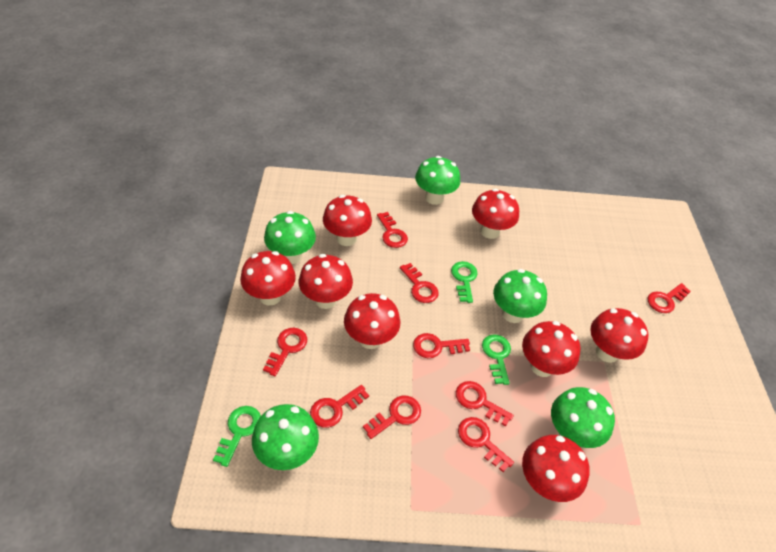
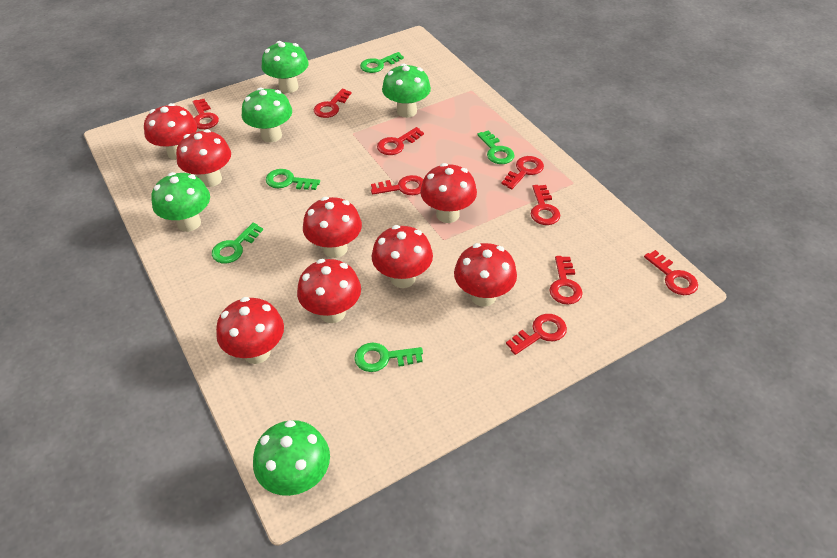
green key: [213,406,261,467] [451,261,478,303] [482,334,511,385] = 3 -> [212,223,263,263] [266,169,320,190] [354,343,423,372] [360,52,404,73] [477,130,514,164] = 5

